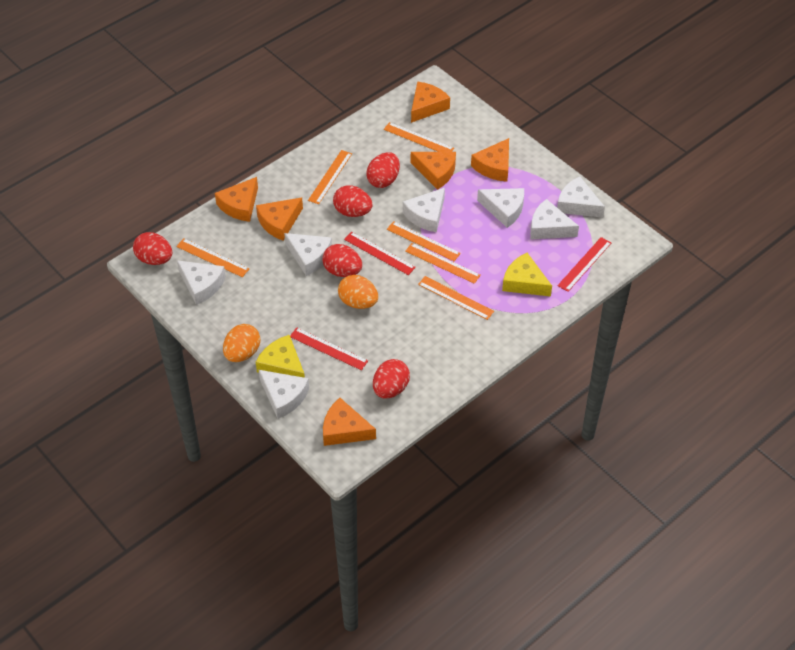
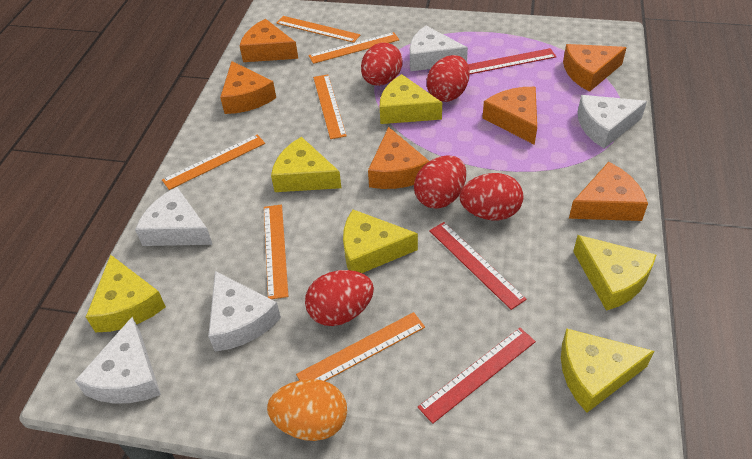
orange egg: [223,324,260,362] [338,275,378,309] = 2 -> [267,379,347,441] = 1
white cheese: [177,260,226,305] [259,370,309,419] [284,233,332,276] [403,188,445,232] [477,188,524,228] [530,199,579,239] [557,176,605,218] = 7 -> [75,317,161,403] [135,187,213,246] [208,271,281,352] [410,26,468,71] [577,95,647,148] = 5
yellow cheese: [256,335,305,378] [502,253,552,296] = 2 -> [86,255,166,332] [271,137,341,192] [343,210,418,273] [380,74,442,124] [561,328,654,413] [573,235,656,311] = 6

